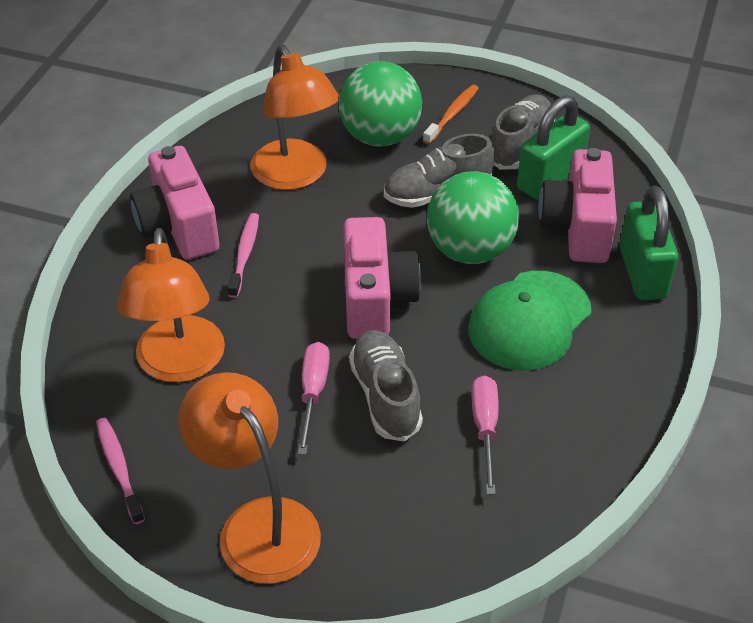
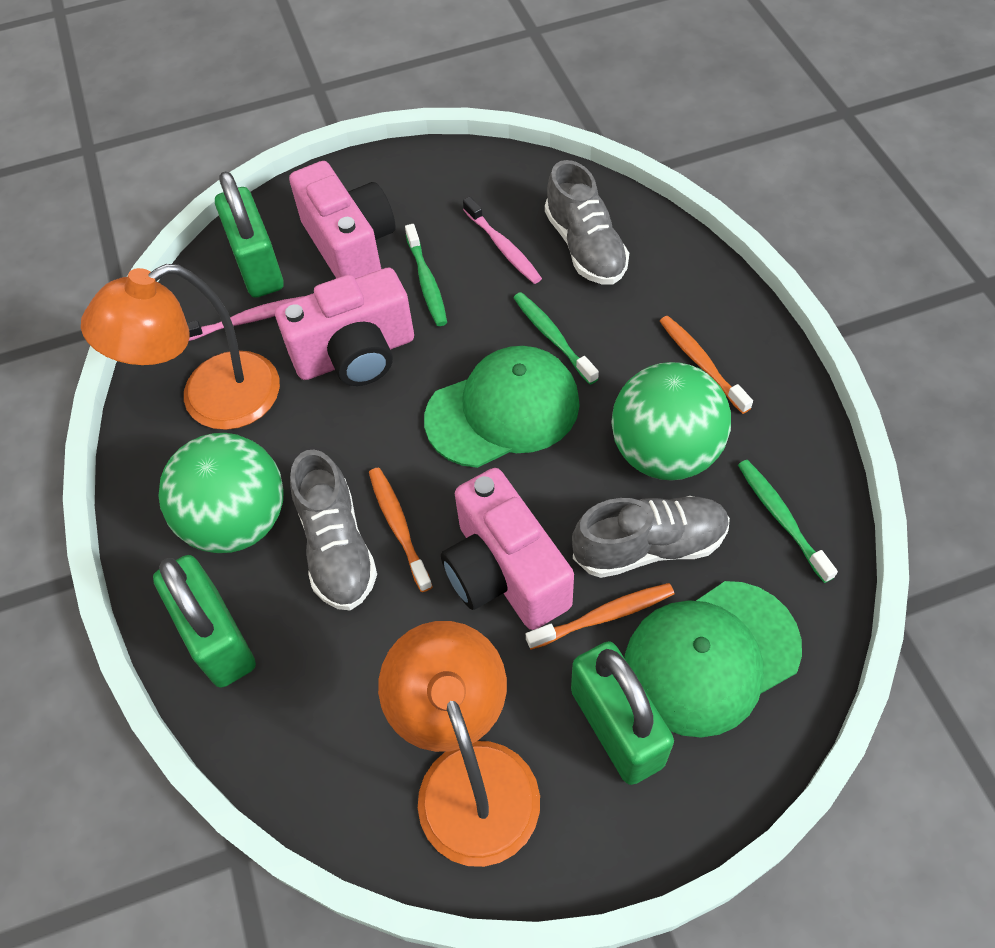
green cap: [468,271,591,371] = 1 -> [424,346,580,468] [625,581,802,738] = 2
green padlock: [517,95,590,200] [619,185,678,300] = 2 -> [153,555,256,688] [215,171,284,298] [571,641,674,785] = 3
green toothbrush: none = 0 -> [405,224,447,326] [513,292,599,385] [738,460,838,583] = 3
orange lamp: [117,228,225,382] [178,372,321,584] [251,45,339,190] = 3 -> [81,264,280,430] [378,621,540,867] = 2
orange toothbrush: [423,85,479,144] = 1 -> [369,467,433,592] [526,583,674,650] [660,316,753,414] = 3
pink screwdriver: [297,342,330,455] [472,376,499,494] = 2 -> none = 0

